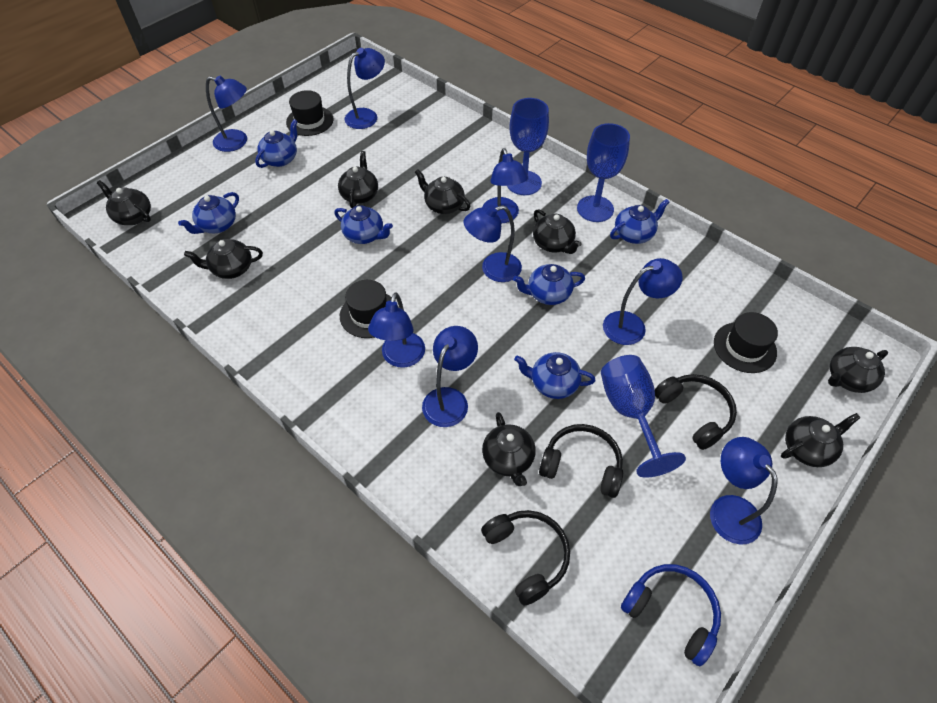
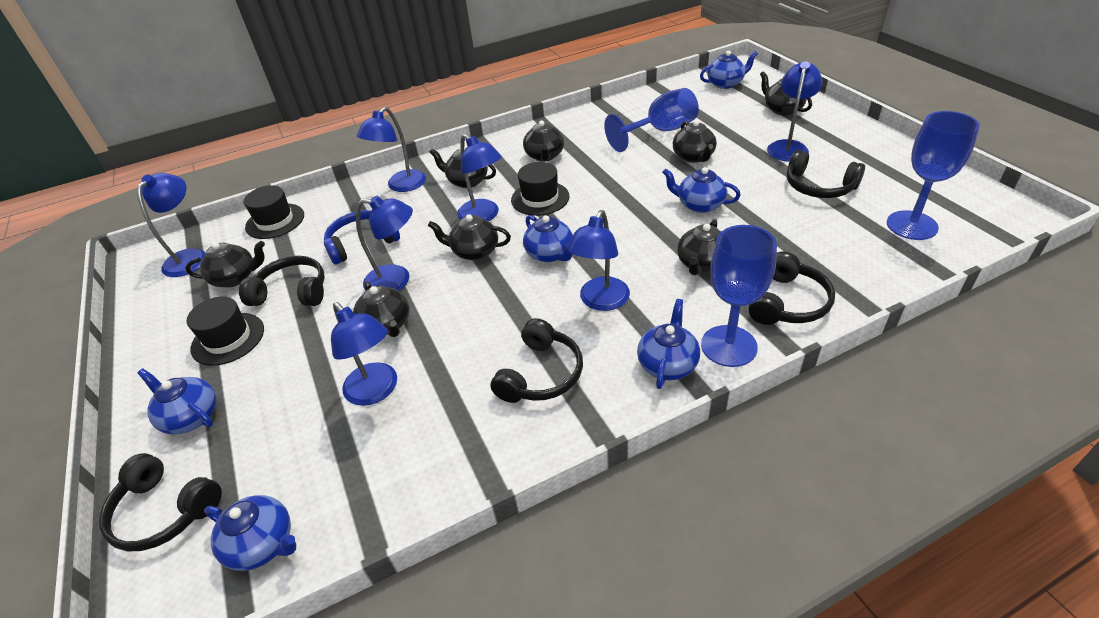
black headphones: [481,510,570,606] [539,424,623,498] [655,374,737,450] = 3 -> [99,453,222,552] [239,256,325,306] [490,318,583,403] [749,251,835,325] [787,149,865,198] = 5
blue lamp: [206,75,247,152] [345,48,385,129] [368,293,425,368] [422,326,478,427] [464,205,522,282] [482,148,528,223] [603,258,683,345] [710,437,778,545] = 8 -> [137,173,206,277] [331,302,397,406] [356,196,413,291] [357,107,426,192] [457,134,502,221] [566,210,630,311] [767,61,823,161] = 7

